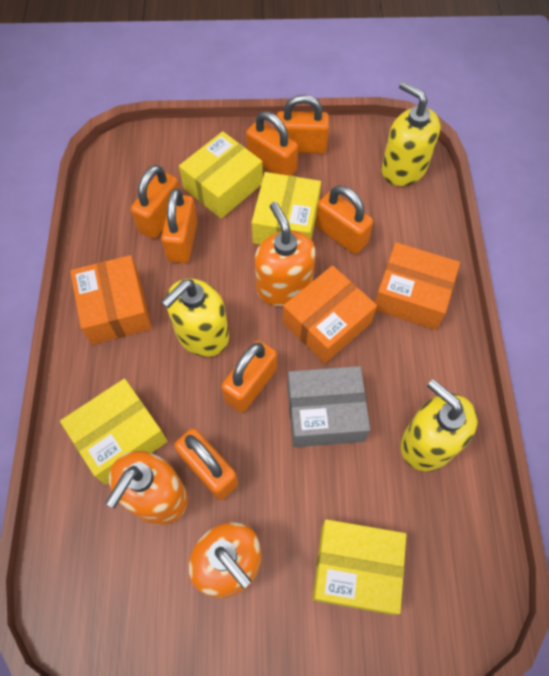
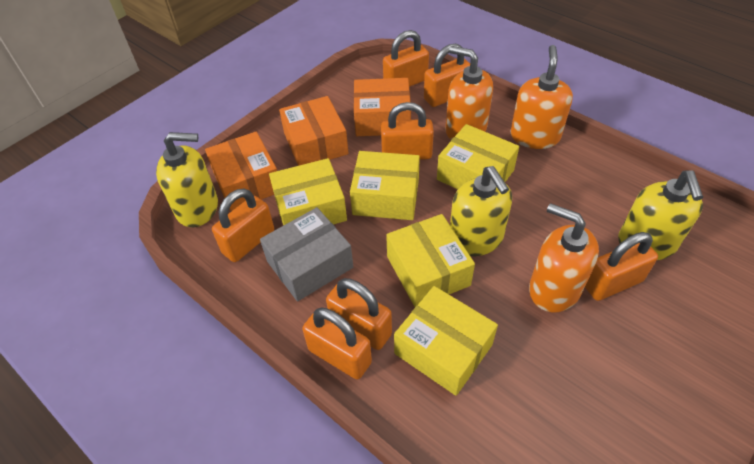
yellow box: [60,379,167,485] [179,131,263,218] [252,172,321,244] [312,519,406,615] = 4 -> [269,158,347,226] [350,151,420,220] [386,214,475,307] [394,286,498,396] [437,124,519,189] = 5

